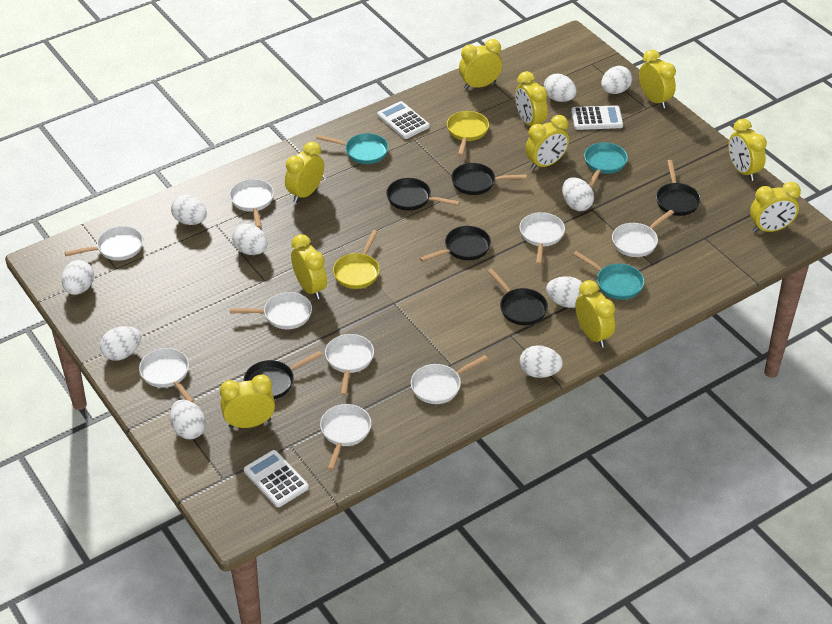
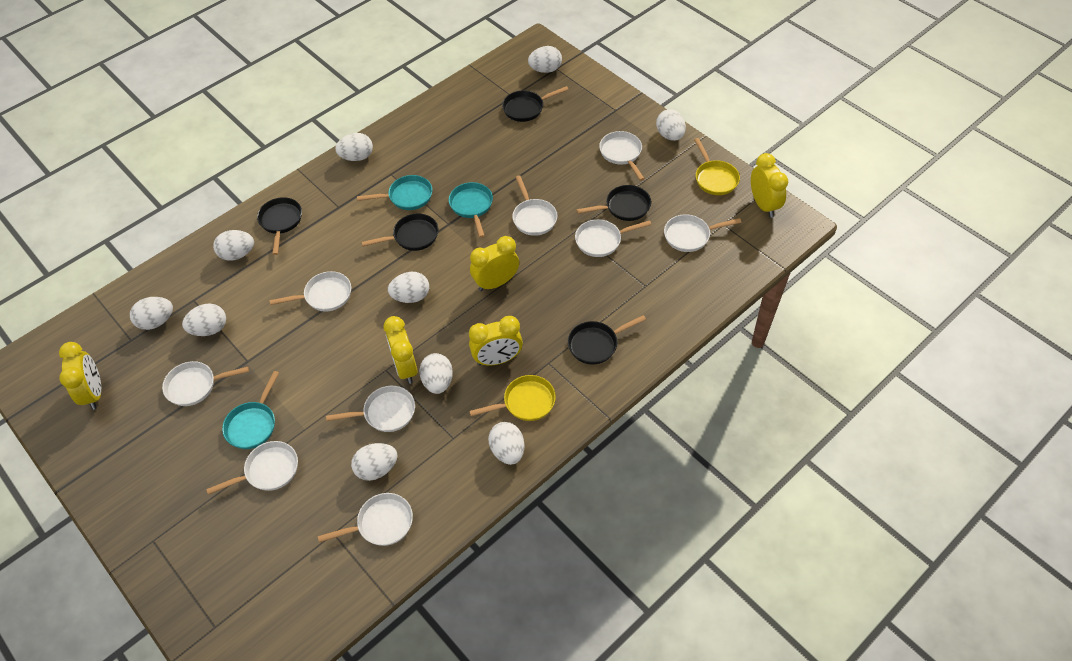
black pan: [244,351,322,400] [386,178,460,211] [420,226,491,262] [451,163,527,195] [488,269,548,325] [656,160,701,216] = 6 -> [257,197,302,255] [362,213,438,251] [502,86,569,122] [568,315,646,364] [577,185,651,221] = 5
white calculator: [244,450,309,507] [377,101,430,139] [571,105,623,130] = 3 -> none = 0
yellow clock: [220,375,275,428] [285,142,324,203] [291,234,327,299] [459,39,502,90] [515,71,548,126] [525,115,569,170] [575,280,615,348] [639,50,676,109] [728,119,767,181] [750,182,801,232] = 10 -> [59,342,101,410] [383,316,418,384] [469,316,523,366] [470,236,519,291] [751,153,788,218] = 5

